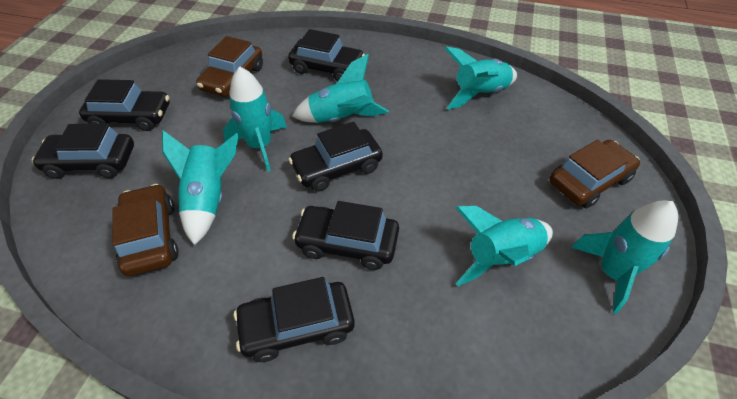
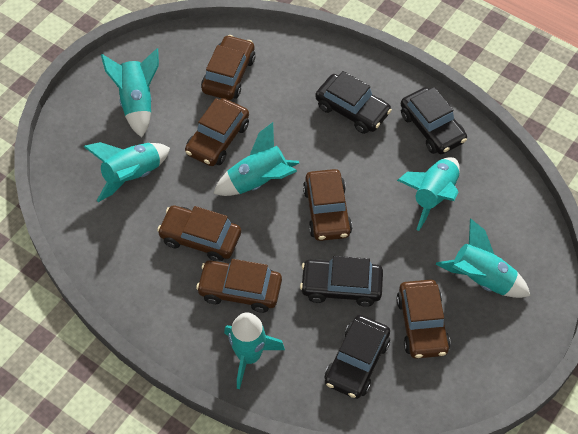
black car: [32,124,134,179] [79,79,170,131] [234,277,355,362] [288,29,365,81] [288,122,383,192] [292,201,399,270] = 6 -> [300,256,383,307] [315,71,392,134] [325,315,390,399] [401,87,467,154] = 4
brown car: [112,184,179,276] [196,36,263,97] [549,140,640,209] = 3 -> [157,205,241,261] [185,98,249,166] [196,259,282,313] [201,35,255,100] [303,169,352,241] [396,280,450,359] = 6

